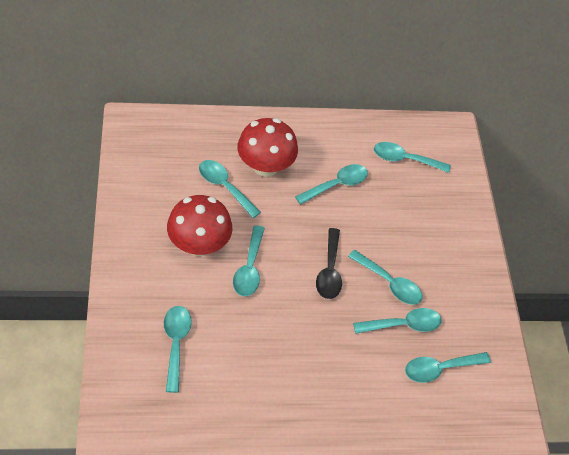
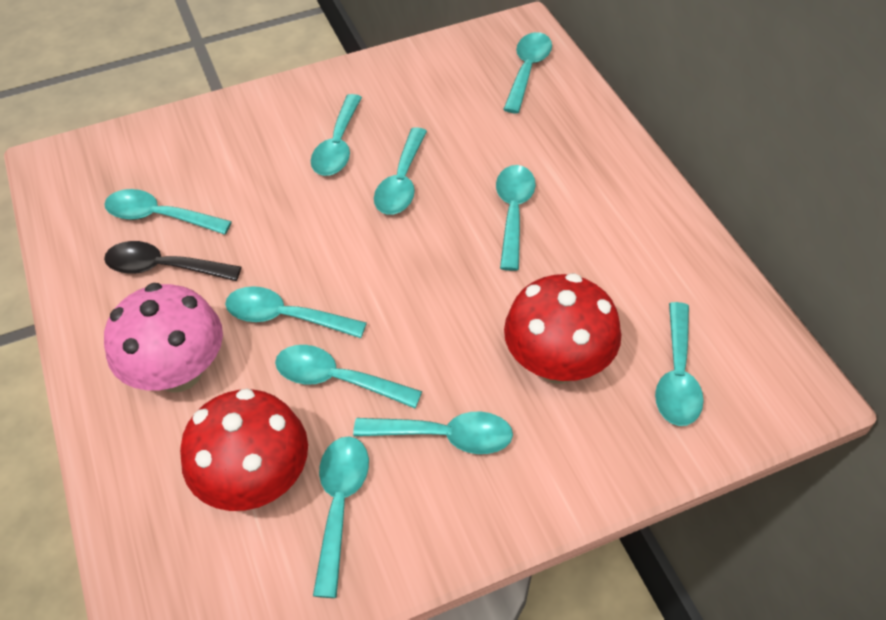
pink mushroom: none = 0 -> [104,283,223,393] = 1
turquoise spoon: [164,306,192,393] [199,160,261,218] [233,225,265,296] [295,164,368,205] [348,250,422,305] [353,308,442,334] [374,142,451,173] [405,352,491,383] = 8 -> [104,189,232,235] [225,286,367,338] [275,345,422,408] [311,94,362,176] [313,436,369,598] [353,412,513,454] [374,127,427,215] [496,165,536,271] [503,32,552,113] [655,302,704,426] = 10

